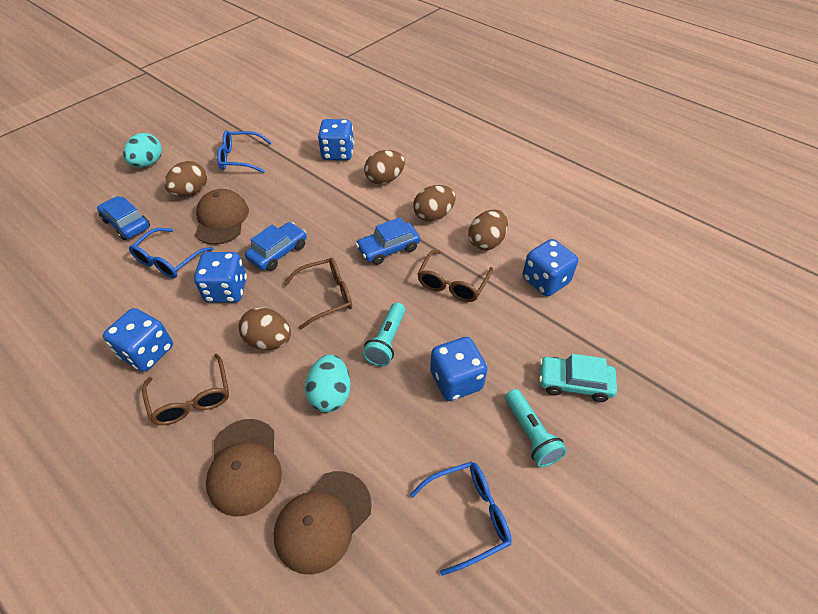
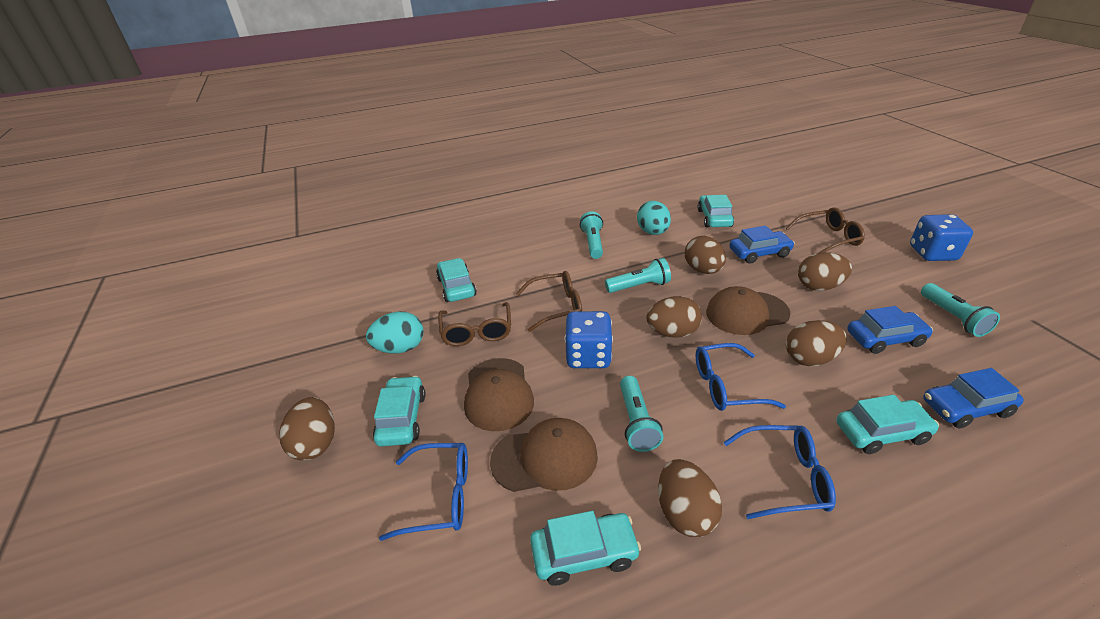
blue dice: [103,308,173,372] [194,252,247,302] [318,119,354,161] [430,337,487,401] [523,239,578,297] = 5 -> [565,311,613,368] [910,214,973,261] = 2
brown egg: [164,161,207,197] [239,307,291,350] [364,150,405,185] [413,185,456,222] [468,209,508,251] = 5 -> [279,397,335,461] [646,296,702,338] [658,459,722,537] [685,236,726,274] [786,320,847,366] [798,252,852,291] = 6
turquoise car: [539,354,617,402] = 1 -> [373,376,426,446] [436,258,477,302] [530,511,641,586] [697,195,734,228] [836,395,939,454] = 5
turquoise flashlight: [363,302,406,367] [505,389,567,467] = 2 -> [580,211,603,259] [605,258,671,293] [620,376,664,452] [921,283,1000,337] = 4

